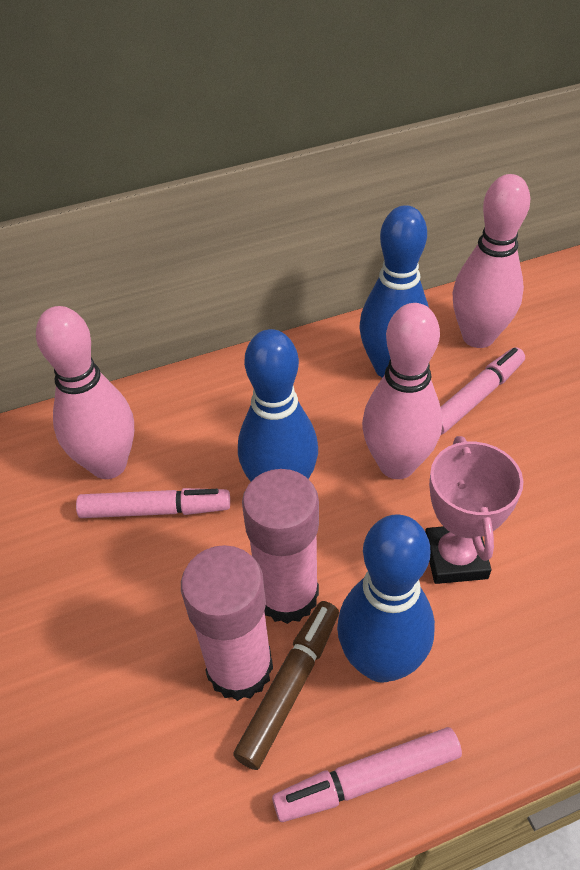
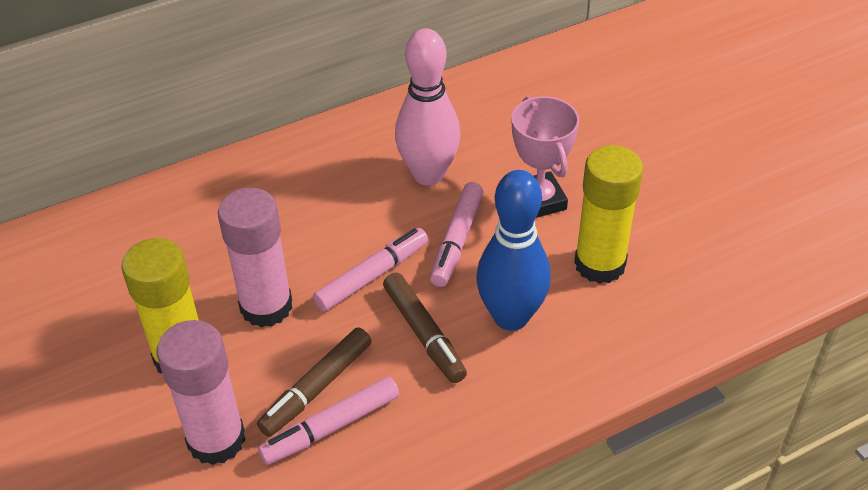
blue bowling pin: [238,329,318,481] [337,514,435,683] [360,205,429,378] = 3 -> [476,170,551,331] = 1
brown marker: [233,601,339,770] = 1 -> [257,327,371,437] [383,273,467,383] = 2
pink bowling pin: [36,306,134,479] [362,303,442,479] [453,174,530,348] = 3 -> [395,28,461,185] = 1
yellow glue stick: none = 0 -> [121,238,199,373] [574,145,643,284] = 2

